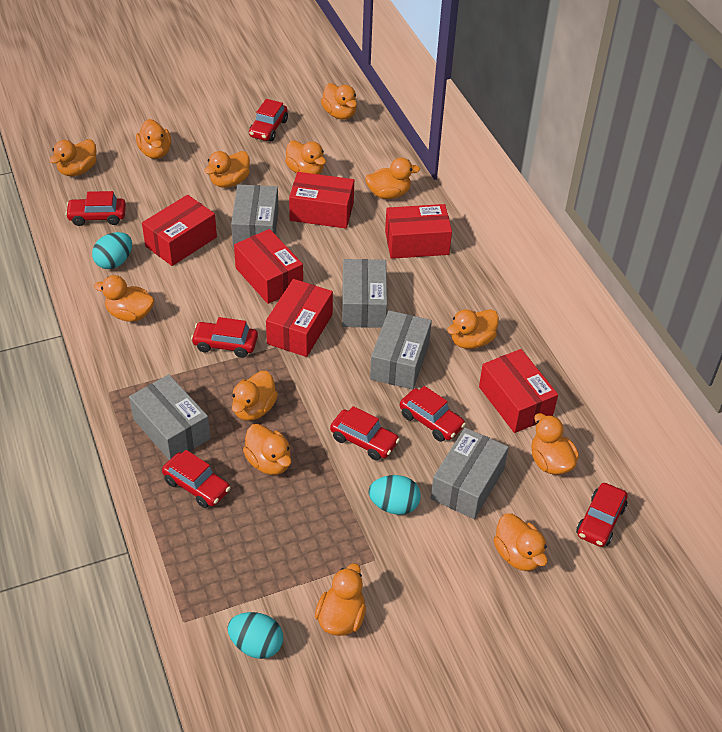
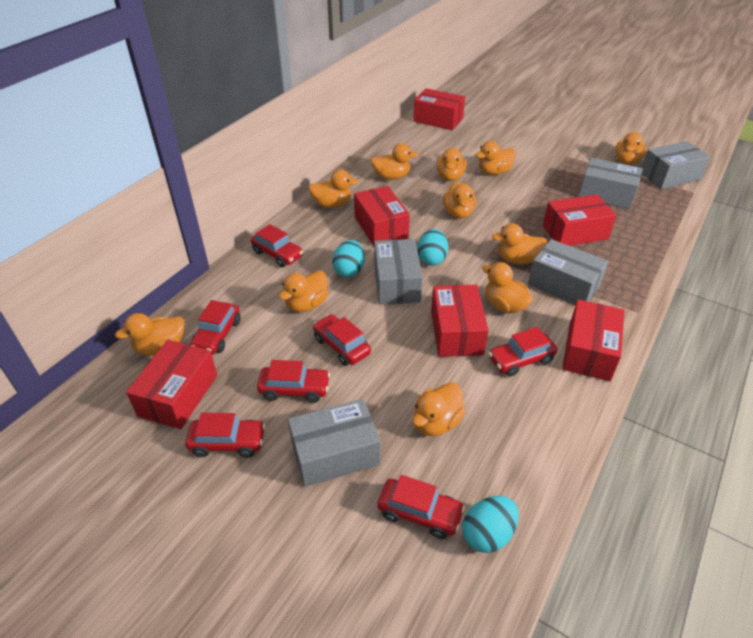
orange duck: [49,139,97,176] [94,275,155,322] [136,119,171,159] [204,151,250,188] [232,371,278,421] [243,424,291,475] [285,140,326,174] [315,564,366,636] [321,83,357,120] [365,157,420,199] [447,309,499,349] [493,513,547,571] [531,413,579,475] = 13 -> [115,313,185,356] [279,271,329,312] [308,170,359,208] [371,143,419,180] [412,382,465,436] [436,148,467,181] [443,182,476,219] [476,141,516,175] [482,262,533,313] [492,223,547,264] [615,132,647,164] = 11

